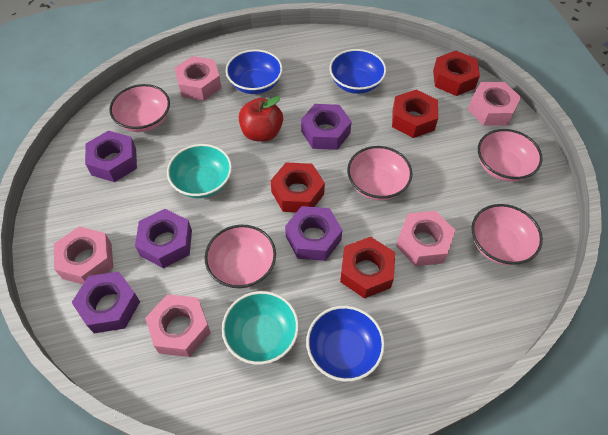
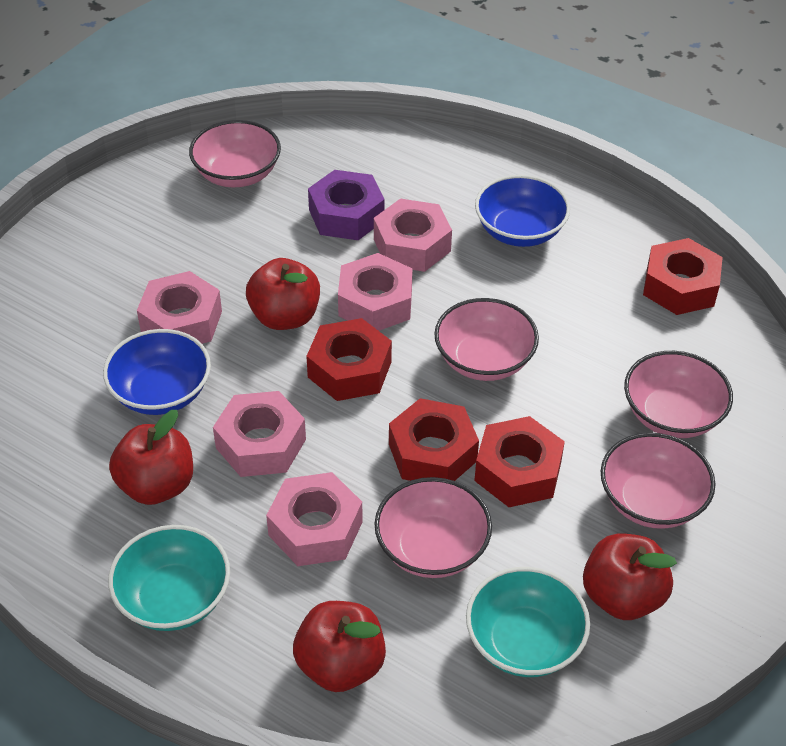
blue bowl: [226,49,283,94] [306,306,385,382] [329,49,386,94] = 3 -> [103,329,211,415] [475,175,570,247] = 2
purple nut: [71,271,140,333] [85,131,137,182] [135,209,192,268] [285,206,342,261] [301,104,352,150] = 5 -> [308,170,385,240] = 1
red apple: [239,96,283,142] = 1 -> [109,410,193,505] [246,258,320,330] [293,601,386,692] [583,533,677,620] = 4

